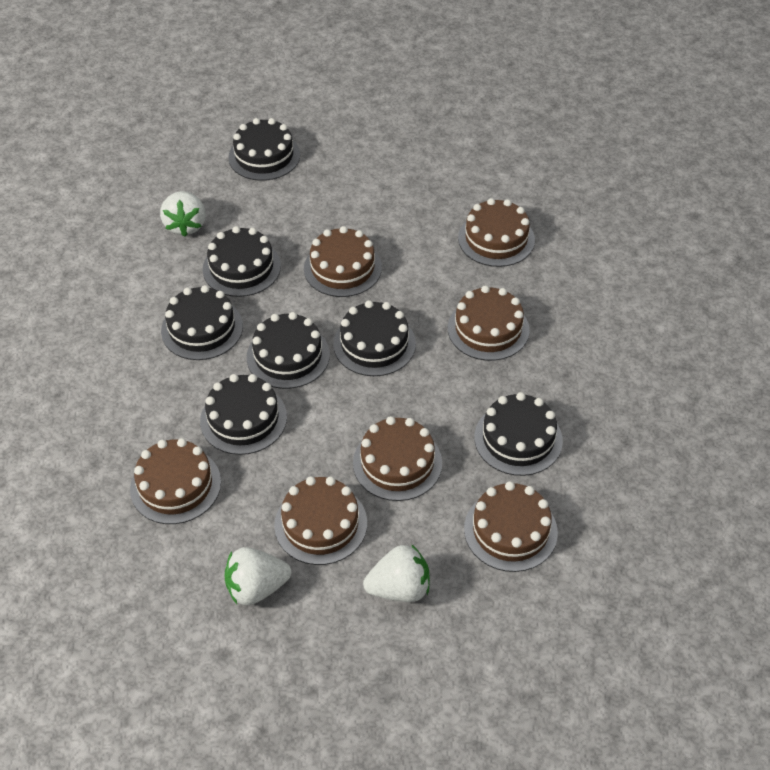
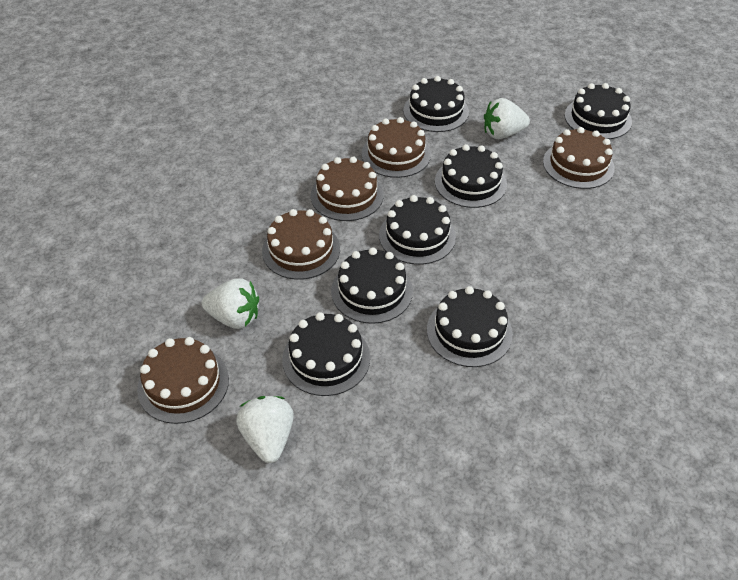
brown cake: [130,438,221,524] [274,476,367,565] [304,226,382,297] [353,416,442,501] [448,285,530,361] [458,198,535,267] [464,481,558,572] = 7 -> [137,337,229,424] [262,209,340,280] [310,156,384,221] [362,117,431,178] [543,127,615,189] = 5

